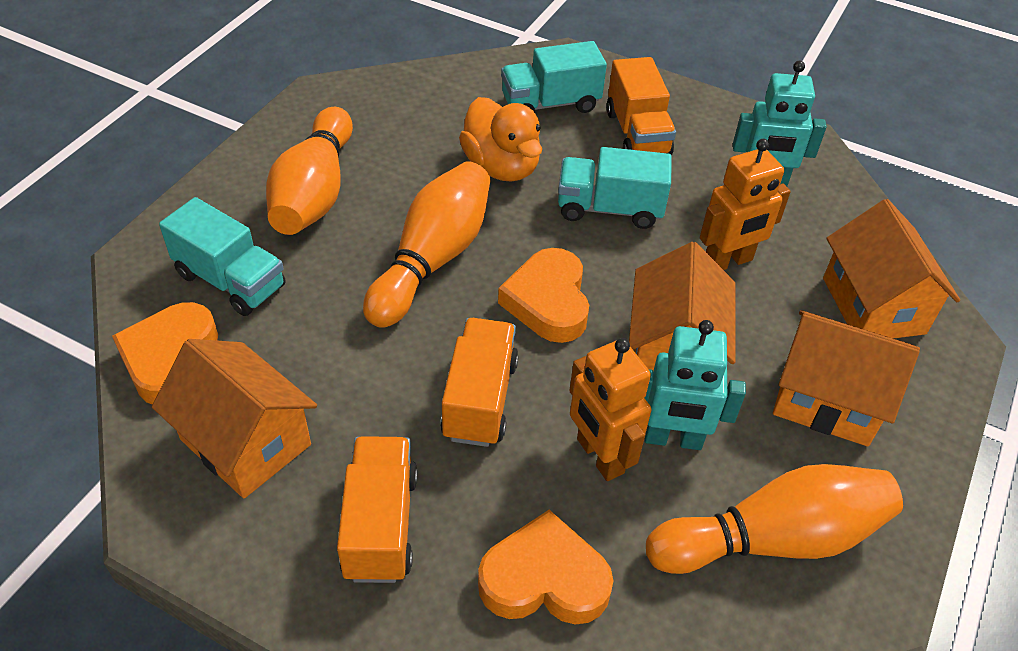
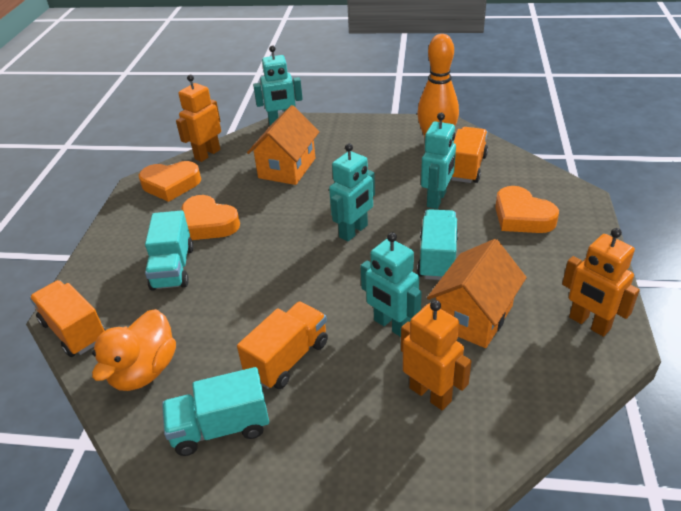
orange bowling pin: [266,107,353,235] [363,161,490,328] [646,464,903,574] = 3 -> [417,34,459,137] = 1
orange house: [152,339,317,498] [629,242,735,371] [773,310,920,446] [823,199,960,339] = 4 -> [247,105,319,185] [427,239,527,348] = 2
orange robot: [569,338,651,481] [700,139,791,270] = 2 -> [176,75,221,162] [401,300,471,411] [562,228,640,337] = 3
turquoise robot: [645,320,746,450] [733,60,827,186] = 2 -> [253,45,303,125] [329,143,375,241] [360,232,422,337] [421,113,456,209] = 4

